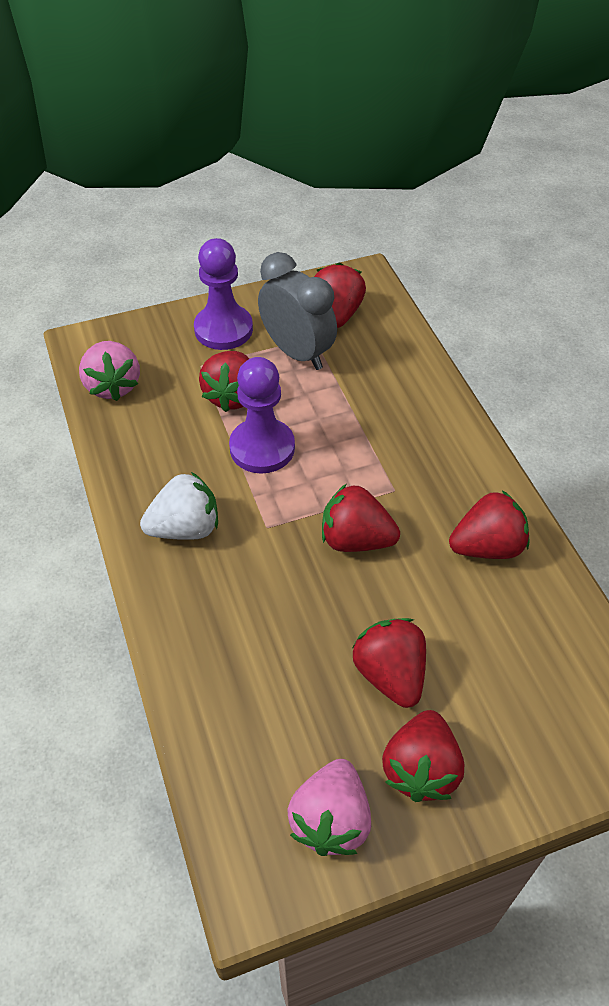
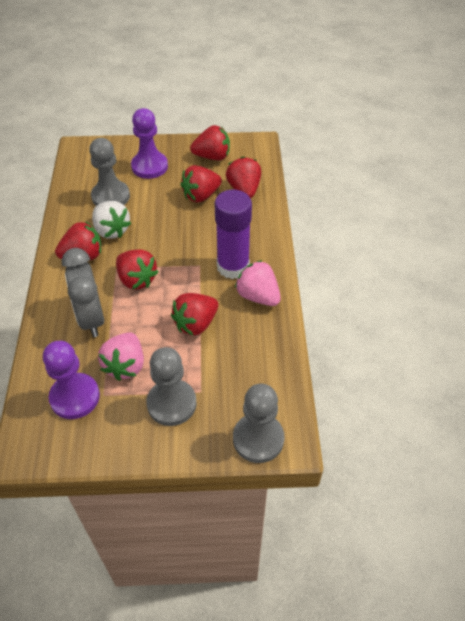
grey pawn: none = 0 -> [89,138,130,206] [147,347,197,426] [233,384,284,463] = 3
purple glue stick: none = 0 -> [214,189,252,279] = 1

